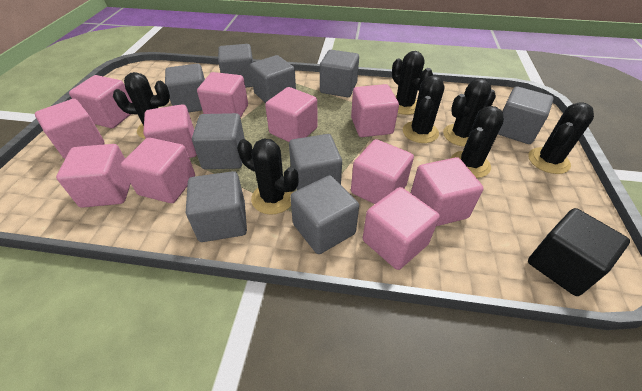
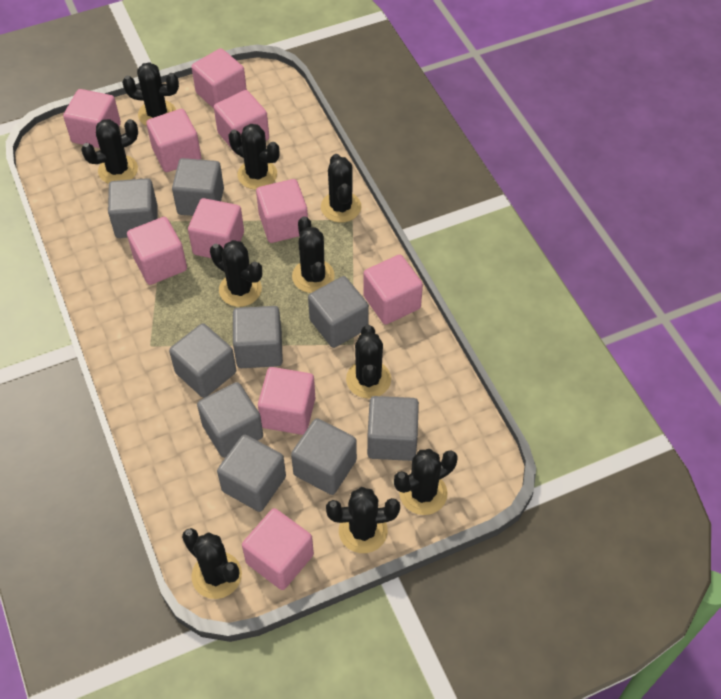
black cactus: [113,72,170,139] [237,138,298,215] [392,51,433,115] [403,76,445,143] [443,79,496,147] [451,106,504,178] [528,102,594,174] = 7 -> [81,119,138,184] [122,62,179,126] [182,528,242,599] [210,240,262,307] [229,124,279,190] [292,216,335,293] [321,154,361,223] [326,487,400,553] [346,325,391,399] [394,449,458,515] = 10
black cube: [528,208,630,296] = 1 -> none = 0
pink cube: [35,99,105,159] [56,144,131,208] [69,75,132,128] [121,137,195,203] [143,104,197,158] [197,72,248,118] [265,87,318,142] [351,84,399,137] [351,139,414,204] [363,187,440,270] [411,157,484,226] = 11 -> [63,89,121,148] [127,217,187,285] [146,109,201,172] [188,198,244,258] [191,48,247,109] [214,90,269,149] [242,508,314,590] [256,179,308,243] [258,367,315,435] [363,255,423,325] = 10

